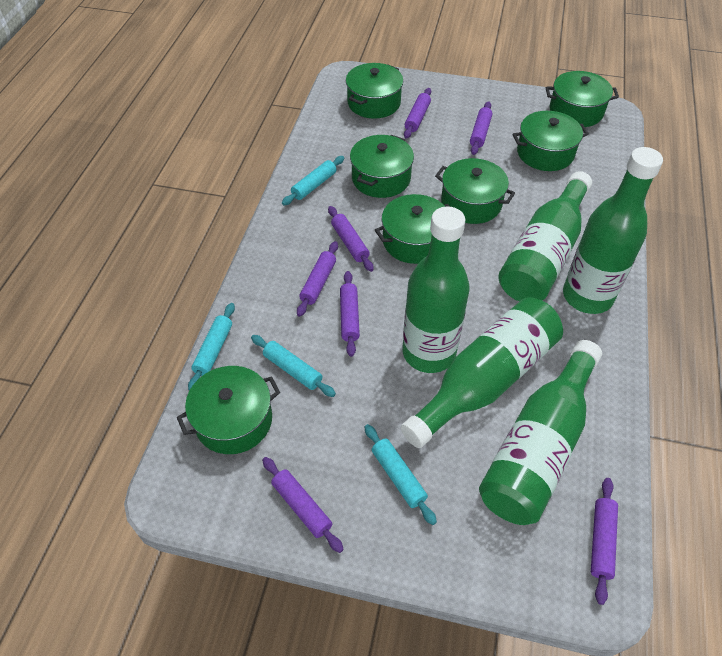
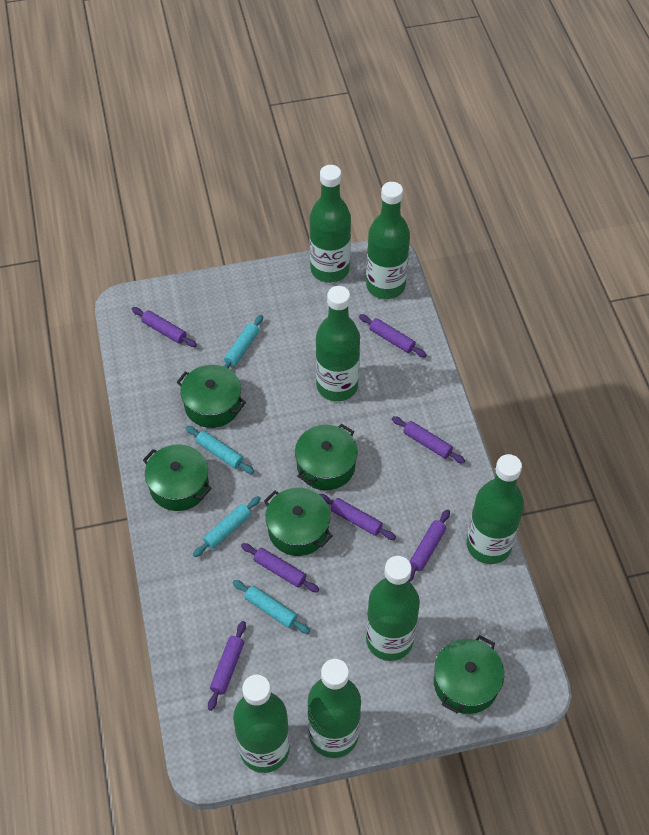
green bottle: [401,297,563,448] [403,206,470,373] [479,340,602,525] [498,171,592,302] [563,147,663,314] = 5 -> [233,675,290,773] [308,659,361,758] [309,165,351,283] [316,286,360,401] [366,182,410,299] [366,556,420,661] [467,454,524,564] = 7
green pot: [177,366,280,454] [346,63,403,119] [350,135,414,198] [375,194,450,264] [435,158,515,224] [512,111,589,171] [546,71,619,127] = 7 -> [143,444,212,511] [176,365,246,428] [264,488,333,556] [295,424,358,490] [434,635,504,714] = 5

